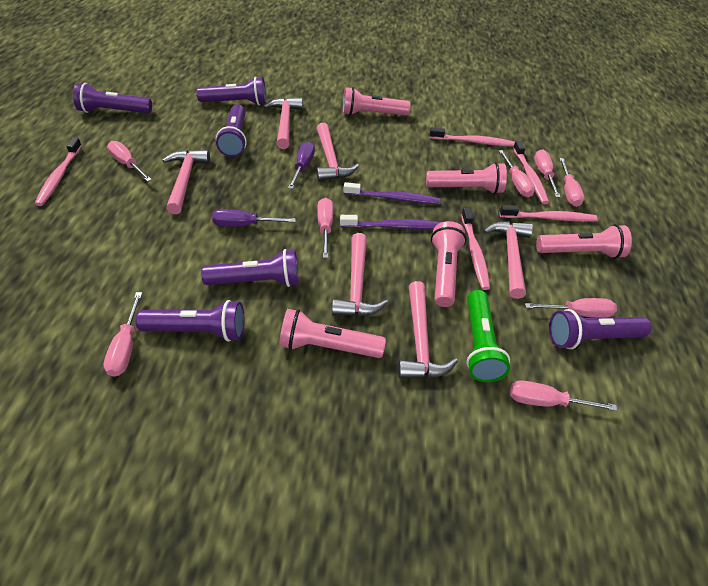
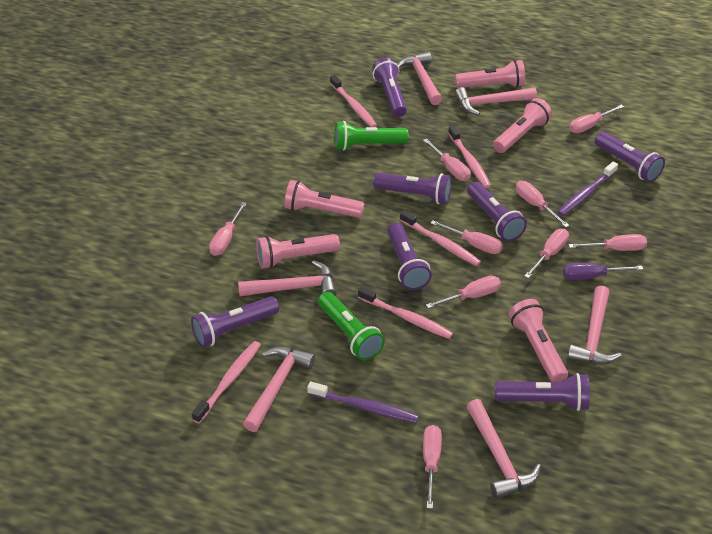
green flashlight: [466,290,510,382] = 1 -> [318,291,385,360] [335,121,409,150] = 2
pink screwdriver: [104,292,142,377] [107,141,152,182] [317,198,333,258] [499,150,535,197] [510,380,617,411] [525,298,617,318] [534,149,560,198] [559,158,585,207] = 8 -> [209,202,247,256] [423,139,471,181] [423,425,442,509] [426,276,501,309] [430,220,503,254] [516,181,569,227] [524,229,569,278] [569,105,624,133] [569,234,647,251] = 9
purple flashlight: [73,83,152,113] [136,300,245,342] [196,77,266,105] [201,249,299,287] [216,104,247,157] [549,309,652,349] = 6 -> [191,296,279,347] [372,58,407,117] [373,173,452,204] [387,222,432,290] [467,182,527,241] [495,373,590,411] [595,132,665,182] = 7
purple screwdriver: [212,209,296,227] [288,142,315,189] = 2 -> [563,263,643,280] = 1

